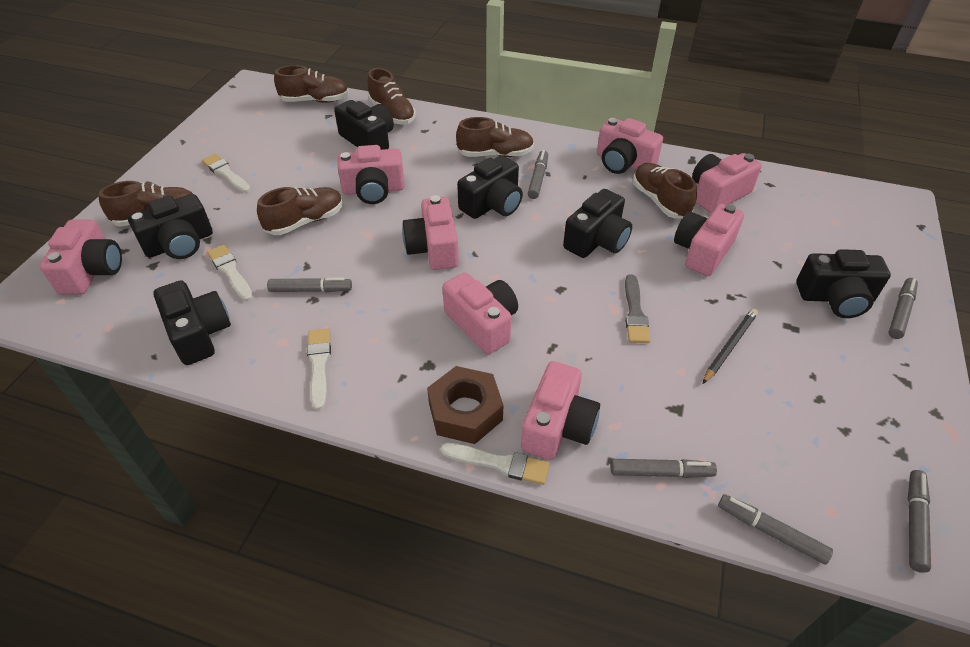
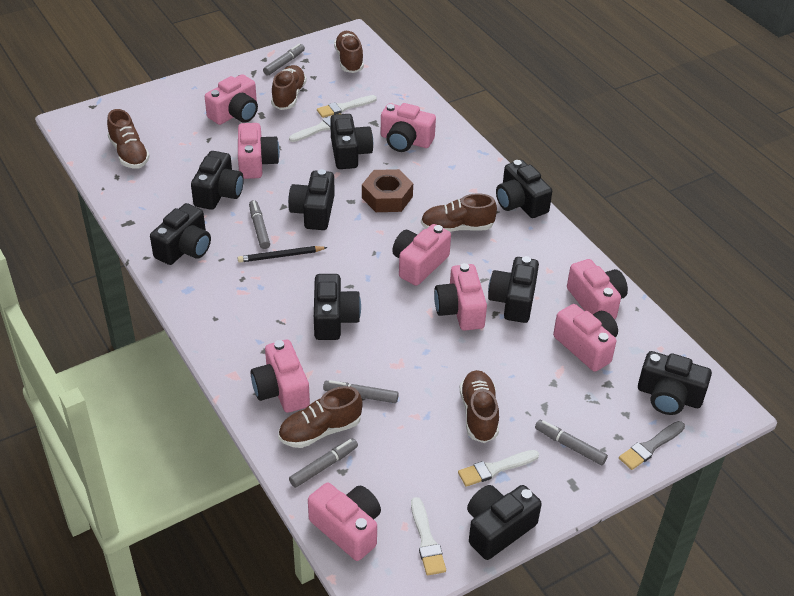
black camera: [128,194,213,259] [153,280,231,365] [334,100,394,150] [457,155,523,219] [563,189,632,258] [796,249,891,318] = 6 -> [150,203,211,265] [191,151,244,210] [288,169,335,230] [314,274,361,340] [330,114,373,169] [467,485,542,560] [488,256,539,323] [496,160,552,218] [638,351,712,415] = 9
grey marker: [267,278,352,292] [528,150,548,199] [611,459,717,478] [718,494,833,565] [888,278,918,339] [908,470,931,573] = 6 -> [249,200,270,249] [263,44,305,76] [289,438,358,488] [323,380,399,403] [535,420,608,465] = 5
pink camera: [40,220,122,295] [337,145,405,204] [402,195,459,270] [442,273,518,354] [521,361,600,460] [597,118,663,174] [674,204,744,276] [692,153,762,213] = 8 -> [205,74,258,125] [238,123,280,179] [251,340,310,413] [308,483,381,561] [381,103,436,152] [392,224,451,286] [434,263,487,331] [553,304,618,372] [567,259,628,320] = 9

